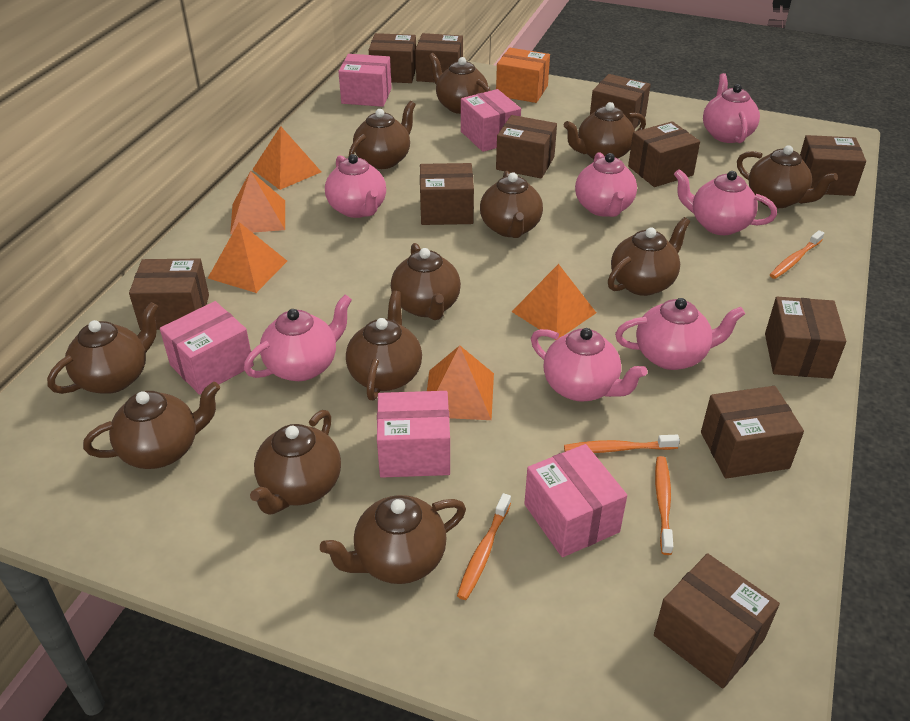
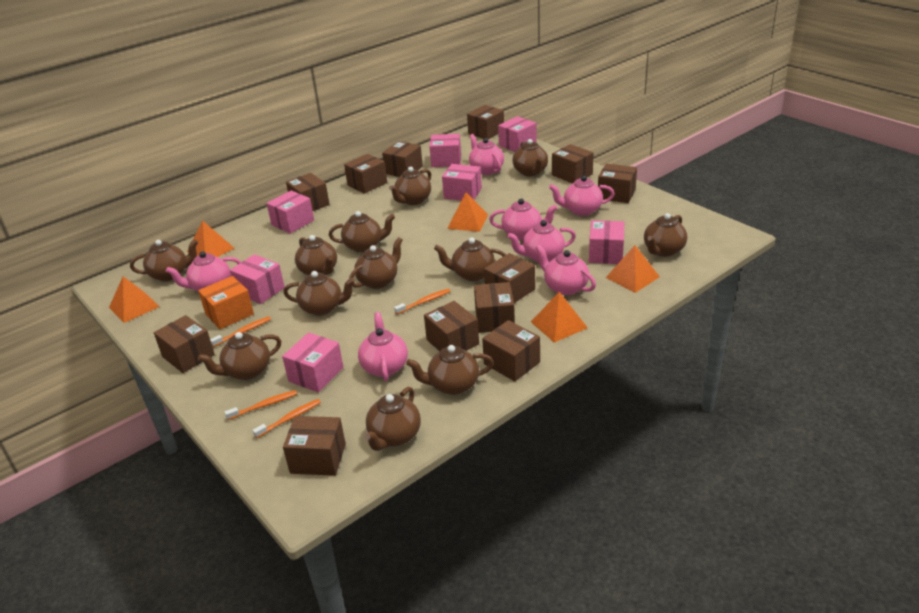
brown box: [129,259,209,330] [369,33,416,83] [415,33,463,82] [420,163,474,225] [496,115,557,179] [590,74,651,129] [628,121,700,187] [654,553,780,688] [701,386,804,479] [765,297,846,379] [800,135,866,196] = 11 -> [154,315,215,373] [283,416,346,476] [286,173,330,211] [344,154,387,194] [382,141,423,177] [424,301,479,351] [467,105,504,139] [474,282,515,333] [482,320,540,381] [484,253,535,303] [552,144,594,183] [598,163,637,203] = 12
pink box: [160,301,254,395] [338,54,392,107] [377,391,450,478] [461,89,521,152] [524,444,627,557] = 5 -> [230,254,285,304] [267,190,314,234] [282,332,344,393] [429,134,461,167] [442,164,482,200] [498,116,537,152] [589,220,624,264] = 7

